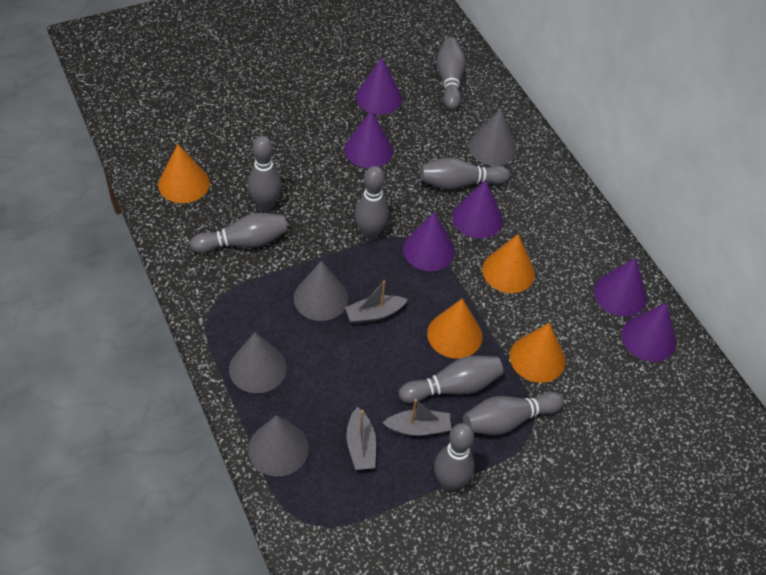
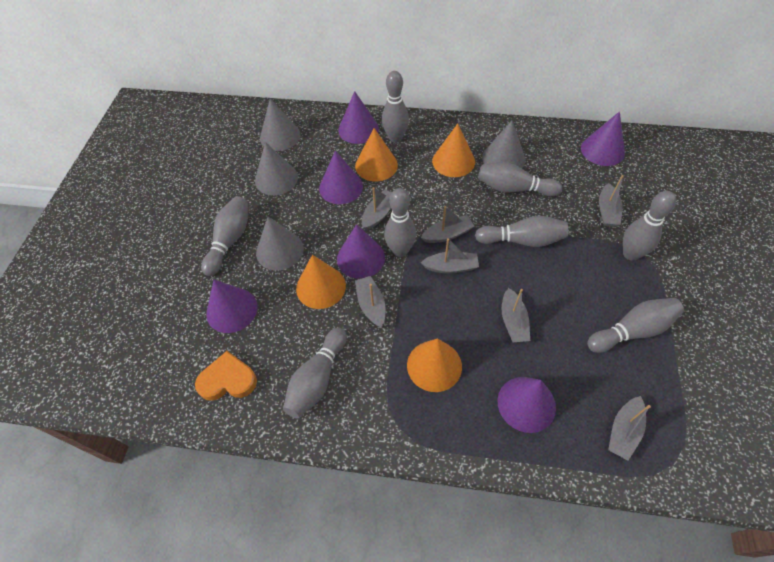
grey boat: [345,280,408,324] [347,407,376,470] [383,399,452,436] = 3 -> [355,276,386,327] [362,187,392,231] [421,206,474,243] [421,238,479,274] [502,288,530,342] [599,175,624,227] [608,396,651,461] = 7
orange heart: none = 0 -> [195,351,257,401] = 1

